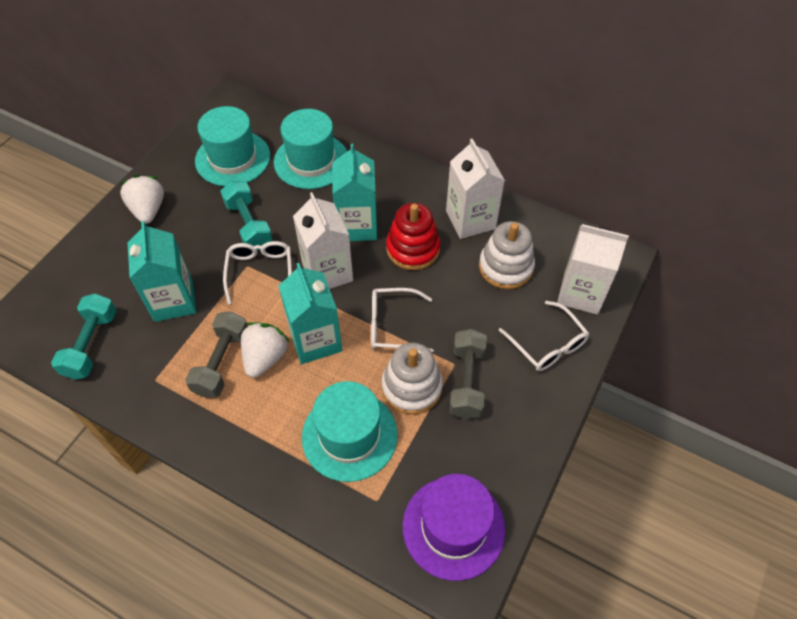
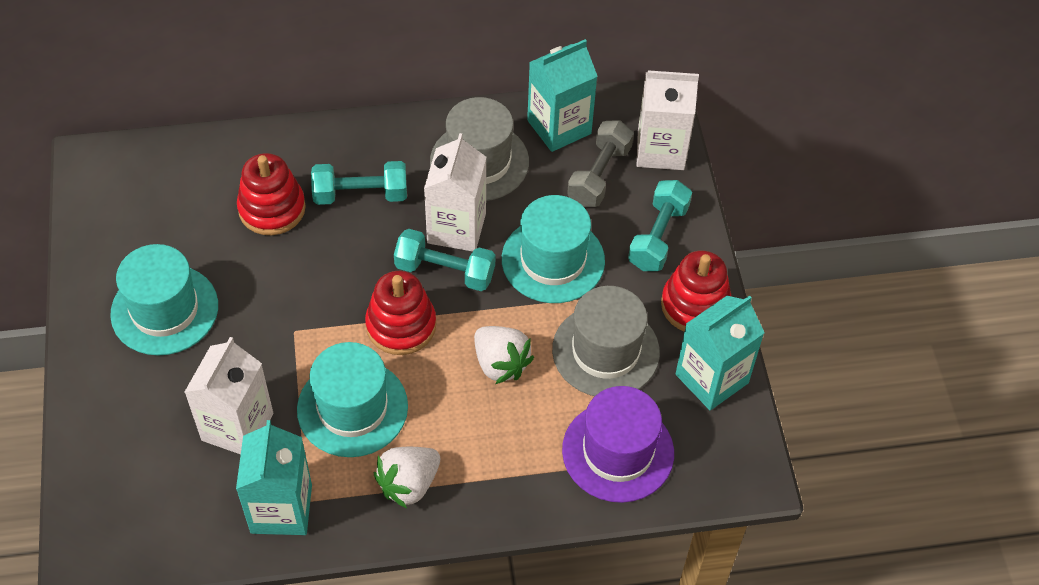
grey dumbbell: [185,311,248,398] [449,329,487,419] = 2 -> [567,120,634,207] = 1
grey hat: none = 0 -> [430,97,529,201] [552,286,660,396] = 2
red stacking toy: [386,203,440,270] = 1 -> [237,153,306,235] [365,271,436,355] [661,250,731,332] = 3
turquoise dumbbell: [51,293,117,380] [220,181,273,250] = 2 -> [311,161,407,205] [394,229,495,291] [628,180,692,271] = 3
white glasses: [223,241,292,305] [371,288,434,353] [499,301,589,371] = 3 -> none = 0
white stacking toy: [382,342,443,415] [479,221,535,289] = 2 -> none = 0

